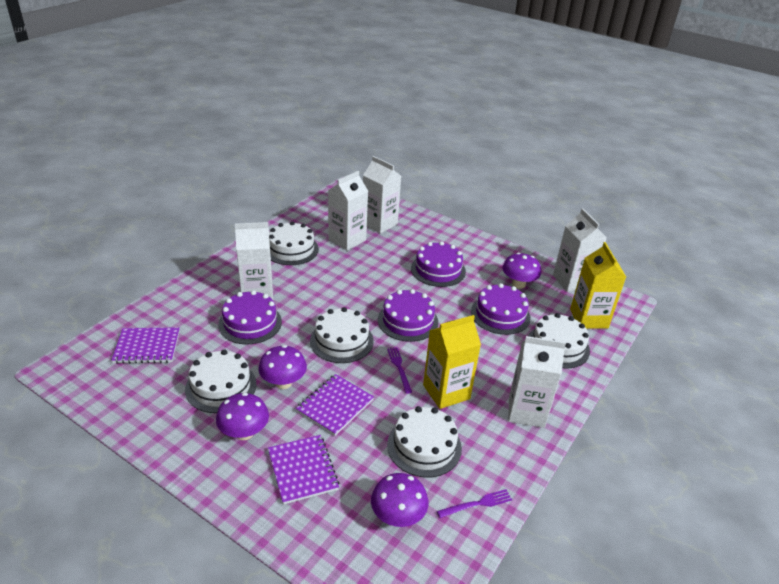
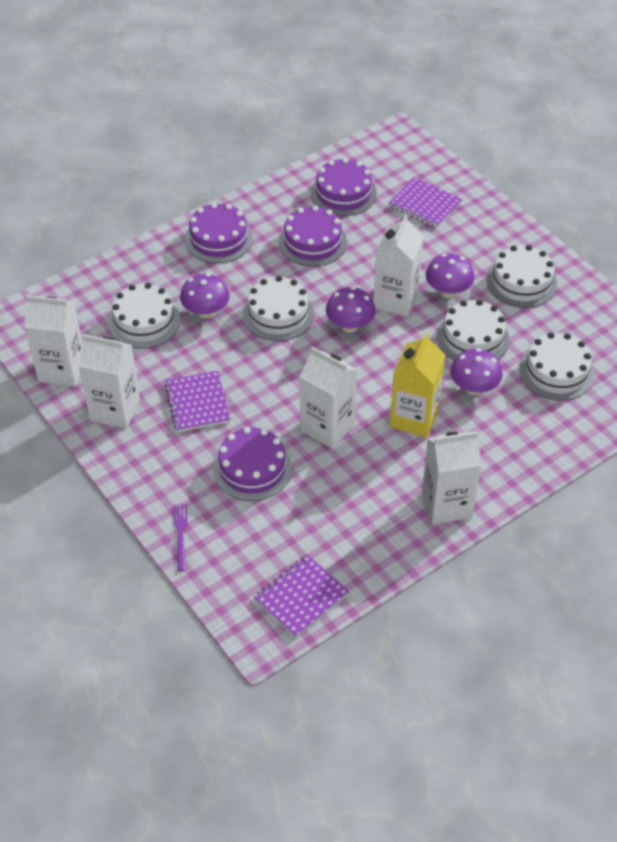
purple fork: [387,347,412,394] [437,489,512,518] = 2 -> [174,504,187,571] = 1
yellow carton: [423,315,481,409] [570,242,626,329] = 2 -> [390,332,445,438] = 1

